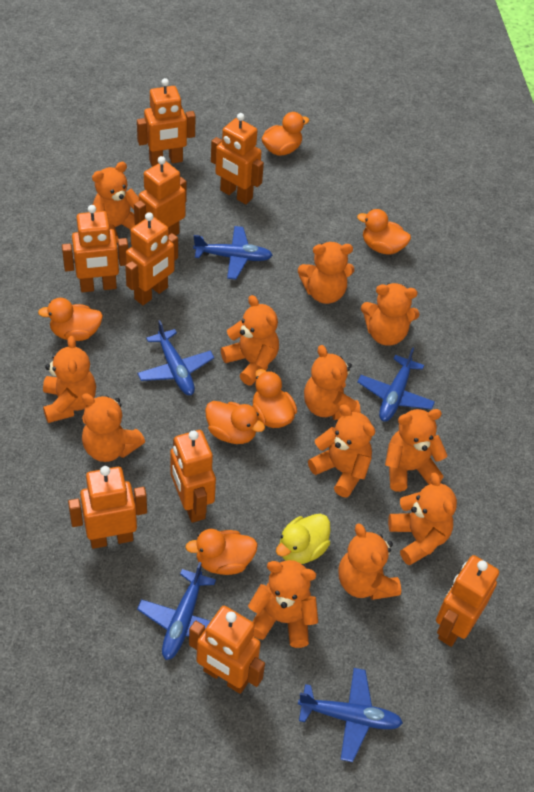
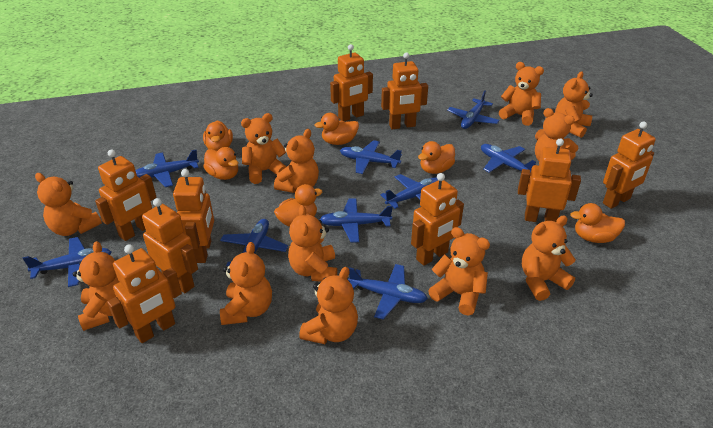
blue plane: [137,320,214,395] [137,562,216,660] [193,226,273,279] [298,668,403,762] [357,347,435,422] = 5 -> [22,237,111,287] [135,150,199,187] [220,219,288,266] [320,198,393,243] [340,140,402,174] [348,264,428,320] [381,174,438,209] [447,91,499,129] [481,144,536,174] = 9
yellow duck: [276,514,331,564] = 1 -> none = 0

